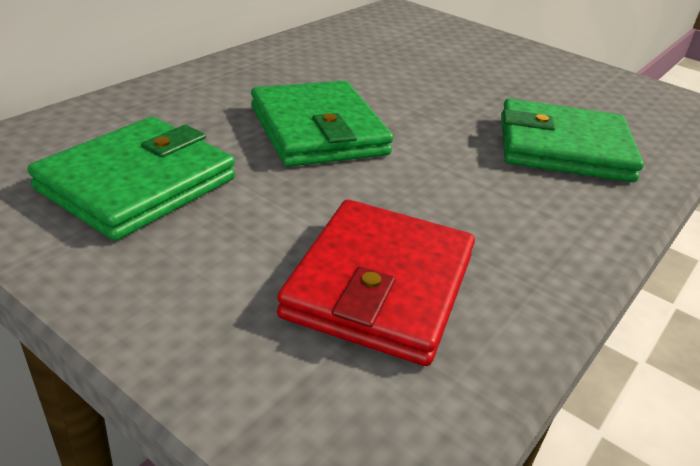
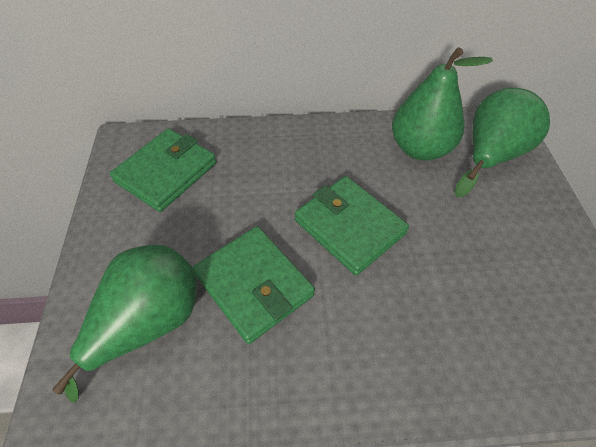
green pear: none = 0 -> [53,245,197,403] [392,47,493,161] [455,88,550,197] = 3
red wallet: [277,199,475,366] = 1 -> none = 0

